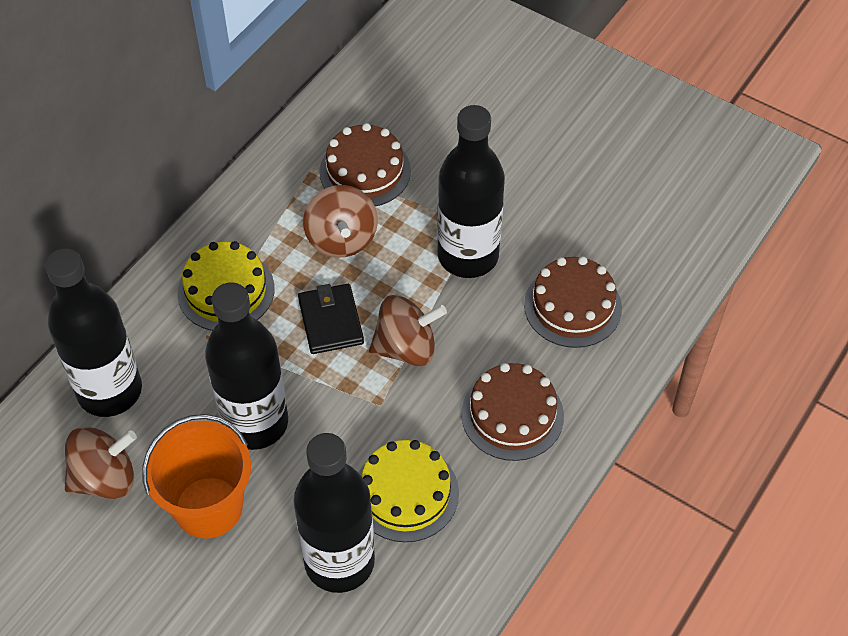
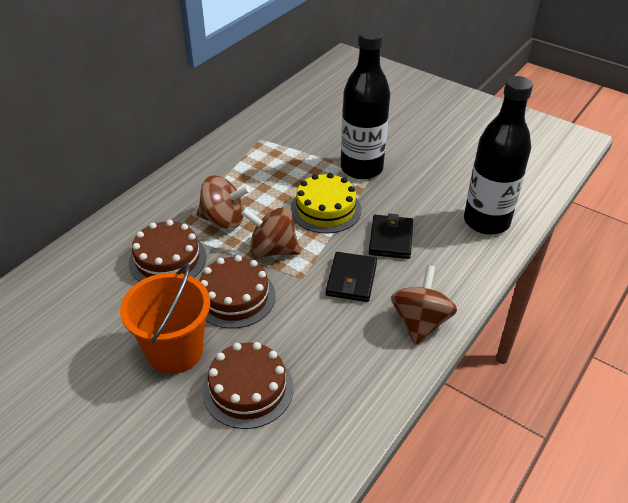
black bottle: [45,248,142,417] [205,282,288,450] [293,433,375,593] [437,105,505,278] = 4 -> [341,28,390,179] [464,76,533,235] = 2
black wallet: [298,284,364,354] = 1 -> [326,252,377,302] [369,214,413,259] = 2
yellow cake: [177,241,275,331] [359,440,459,542] = 2 -> [290,173,361,234] = 1

